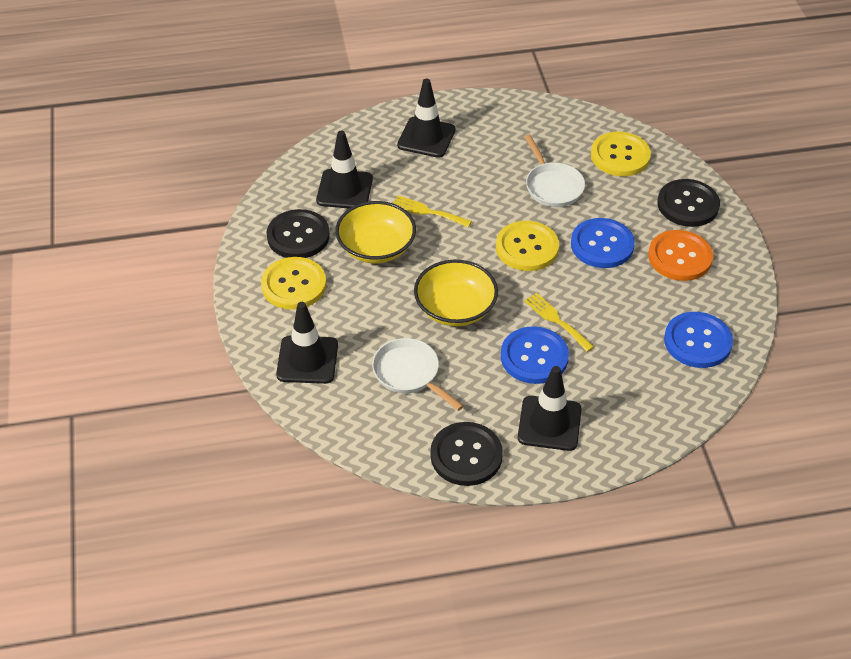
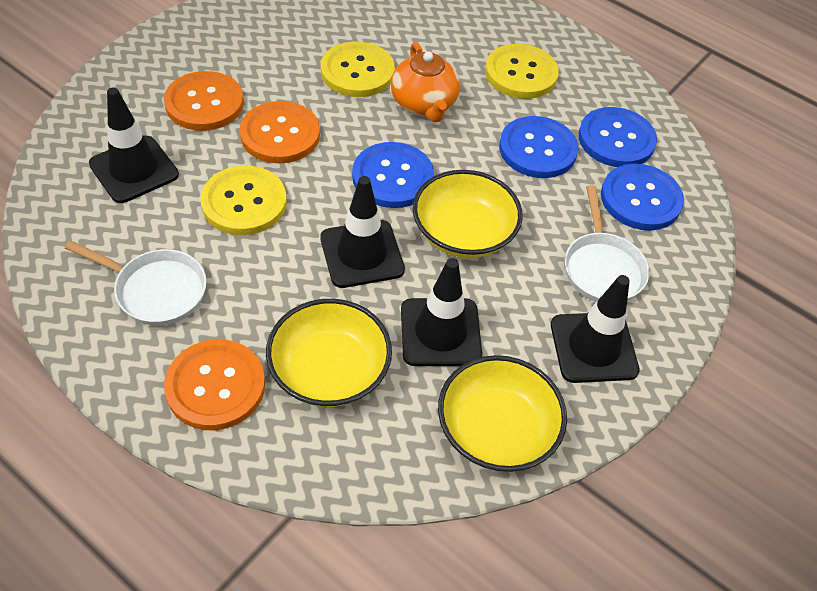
black button: [266,209,330,258] [430,422,503,486] [657,179,720,227] = 3 -> none = 0
blue button: [501,326,569,384] [571,218,635,268] [664,312,733,368] = 3 -> [352,142,434,208] [499,116,579,178] [578,107,657,167] [601,164,684,231] = 4
orange button: [648,230,713,281] = 1 -> [164,71,244,131] [164,339,265,430] [240,101,320,163] = 3
orange teapot: none = 0 -> [391,42,460,122] = 1
yellow bowl: [335,201,416,263] [414,260,498,326] = 2 -> [266,299,392,407] [413,170,523,258] [438,355,567,472] = 3
yellow fork: [393,195,472,227] [524,293,594,352] = 2 -> none = 0

